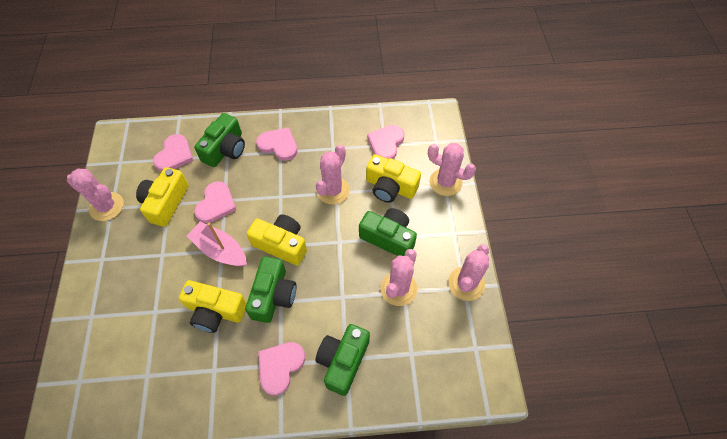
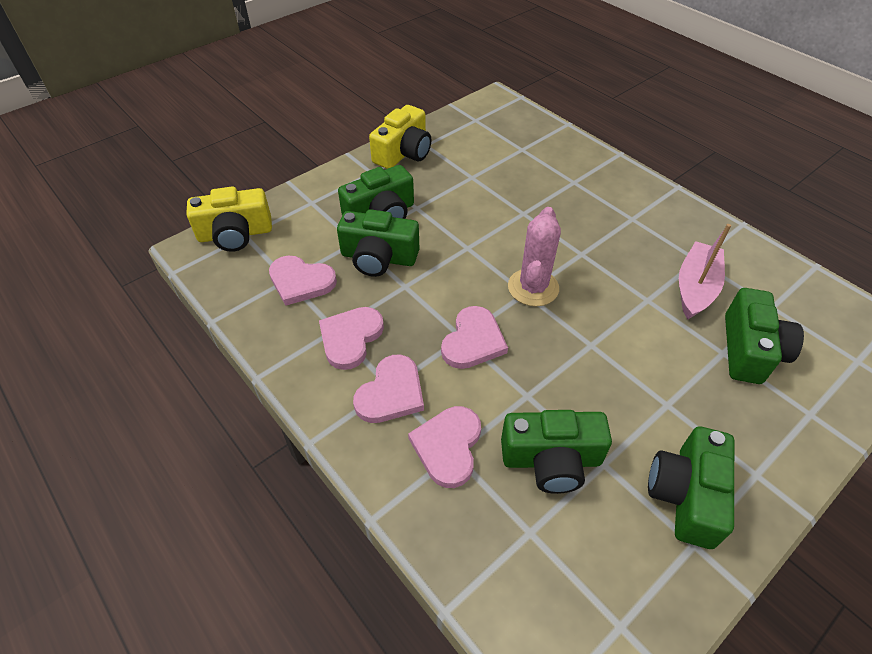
green camera: [194,113,245,167] [245,256,296,323] [315,324,370,396] [359,208,417,256] = 4 -> [337,209,419,277] [338,165,414,219] [501,410,612,494] [648,426,734,549] [725,288,804,384] = 5
pink cactus: [67,168,124,221] [316,144,350,205] [380,249,417,306] [428,143,476,196] [448,244,489,301] = 5 -> [508,207,561,306] = 1
yellow camera: [136,167,189,227] [179,280,247,333] [247,214,307,265] [366,154,421,203] = 4 -> [186,187,272,252] [369,105,431,169] = 2

